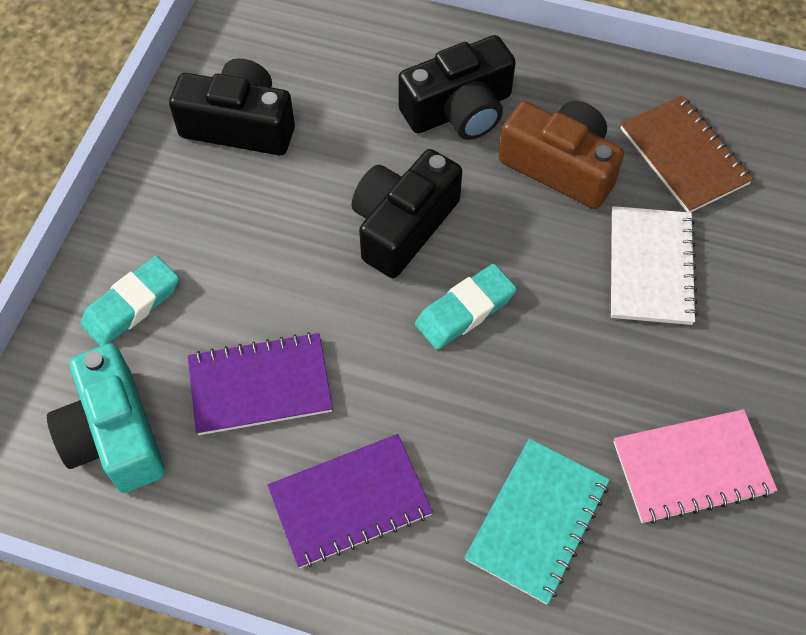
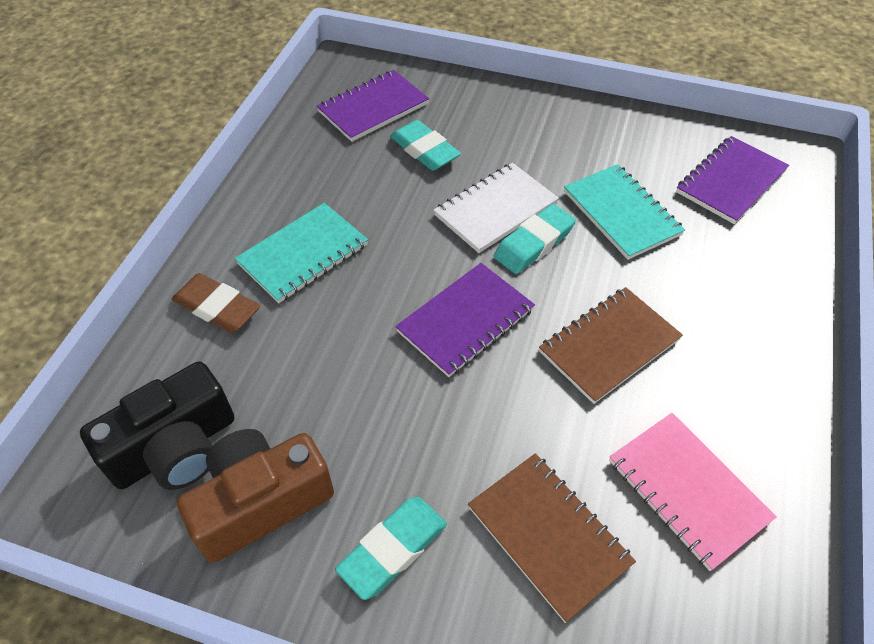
black camera: [169,58,295,155] [352,149,462,278] [398,35,516,140] = 3 -> [80,361,234,490] = 1
brown eraser: none = 0 -> [172,273,260,333] = 1
brown notebook: [621,95,753,212] = 1 -> [468,453,636,623] [539,287,683,404] = 2
purple notebook: [188,332,333,435] [267,434,433,568] = 2 -> [317,70,429,142] [395,263,535,377] [676,136,789,224] = 3
turquoise camera: [47,343,165,493] = 1 -> none = 0
turquoise eraser: [80,256,179,346] [415,264,517,350] = 2 -> [335,497,447,600] [390,120,461,171] [494,204,576,274] = 3
turquoise notebook: [465,438,610,604] = 1 -> [235,203,368,303] [564,164,685,260] = 2

